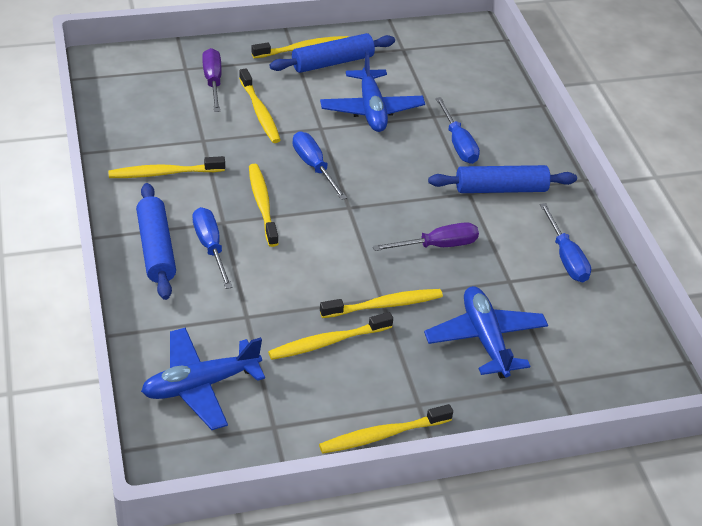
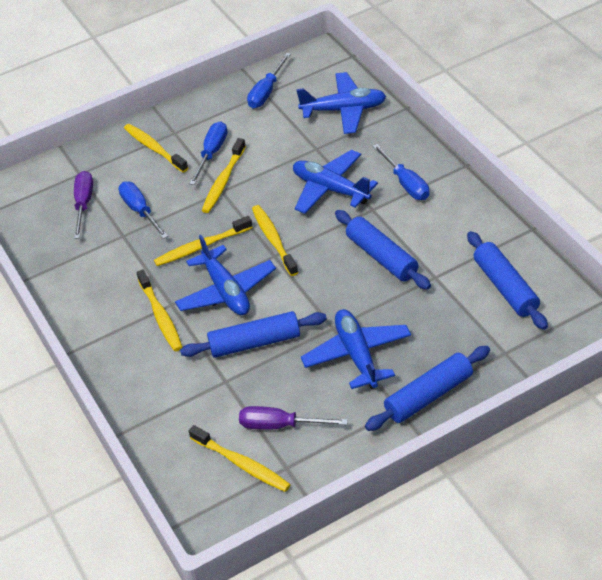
blue plane: [141,327,265,430] [320,50,425,132] [424,286,548,379] = 3 -> [175,235,276,315] [293,150,378,214] [296,72,386,134] [301,309,411,389] = 4
blue rolling pin: [136,183,176,300] [270,33,395,73] [428,165,577,193] = 3 -> [180,311,327,358] [335,210,431,290] [365,346,490,431] [467,231,548,330] = 4
yellow toothbrush: [108,156,225,178] [239,68,281,143] [249,164,278,247] [252,36,348,58] [268,312,393,360] [319,404,453,454] [320,289,443,318] = 7 -> [124,124,188,172] [136,269,182,351] [154,216,253,266] [189,425,291,492] [202,138,246,213] [252,205,299,276] = 6

